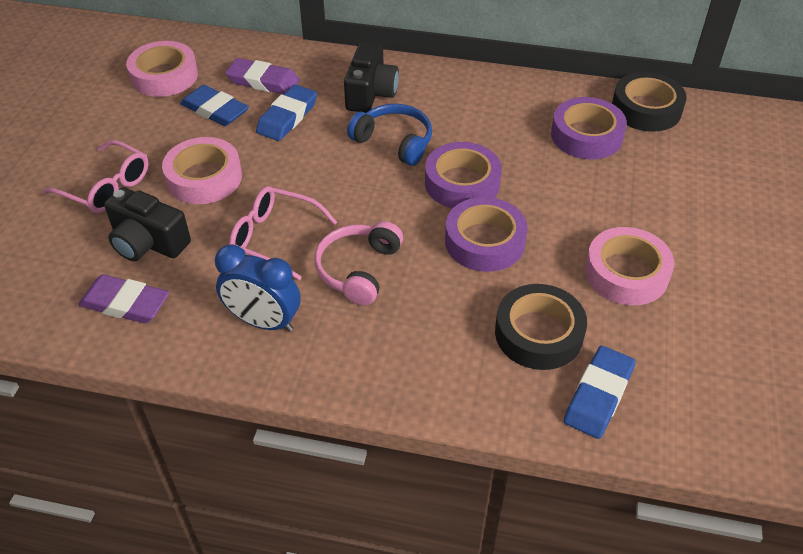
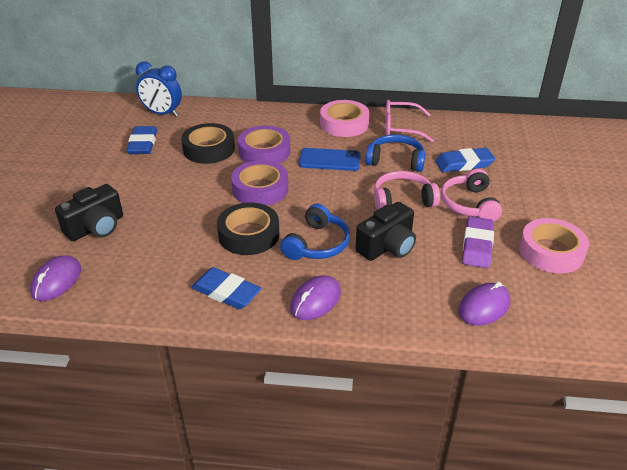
blue headphones: [347,104,432,166] = 1 -> [280,204,350,260] [366,134,426,172] = 2
blue phone: none = 0 -> [299,148,361,171] = 1
pink glasses: [43,140,149,213] [229,186,337,280] = 2 -> [385,100,434,142] = 1
pink headphones: [314,221,403,306] = 1 -> [374,171,440,210] [441,169,502,221] = 2
pink tape: [126,41,198,97] [162,137,242,204] [585,227,674,305] = 3 -> [320,100,369,137] [519,218,589,273] = 2
purple eraser: [78,274,169,323] [225,58,300,94] = 2 -> [462,216,494,268] = 1
purple mouse: none = 0 -> [30,255,81,301] [290,275,341,320] [458,282,510,326] = 3
purple tape: [425,142,502,208] [445,197,528,272] [551,97,627,159] = 3 -> [231,160,288,206] [238,125,290,164] = 2

